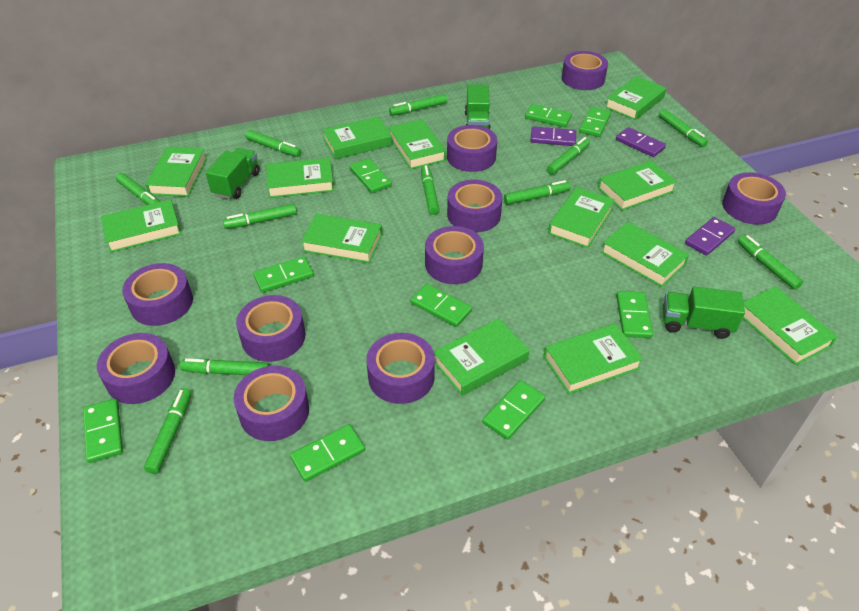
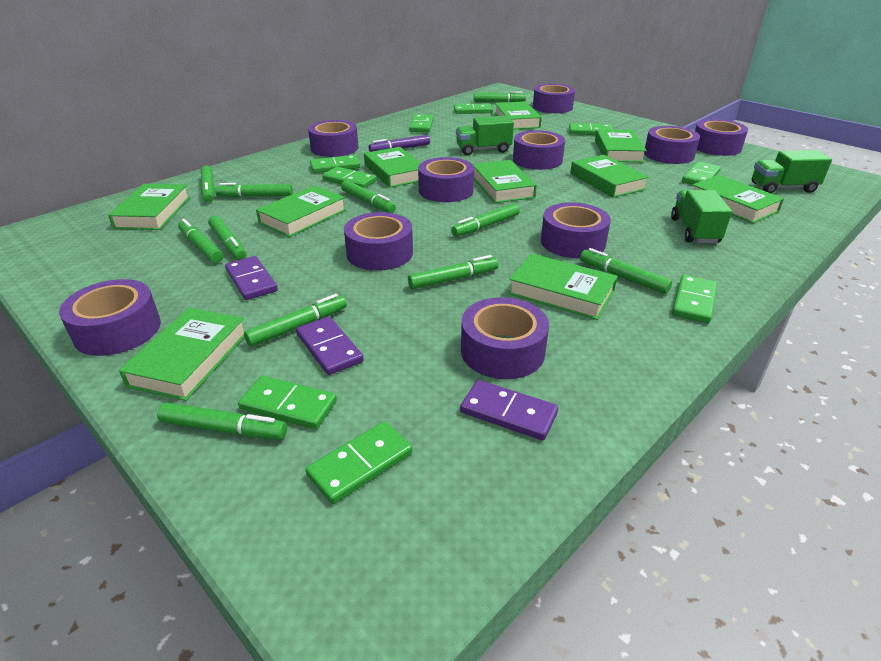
green book: [101,199,181,253] [145,147,207,197] [266,158,334,198] [301,214,382,263] [323,117,392,159] [388,119,446,169] [434,318,530,396] [543,324,643,394] [548,187,615,248] [598,161,677,211] [601,222,689,287] [605,76,667,120] [743,286,838,365] = 13 -> [108,184,190,230] [119,308,244,401] [256,185,346,237] [364,147,421,188] [473,160,537,203] [495,101,542,130] [508,254,618,320] [570,155,649,198] [595,129,647,162] [693,175,784,223] = 10
purple marker: none = 0 -> [369,135,430,152] = 1

